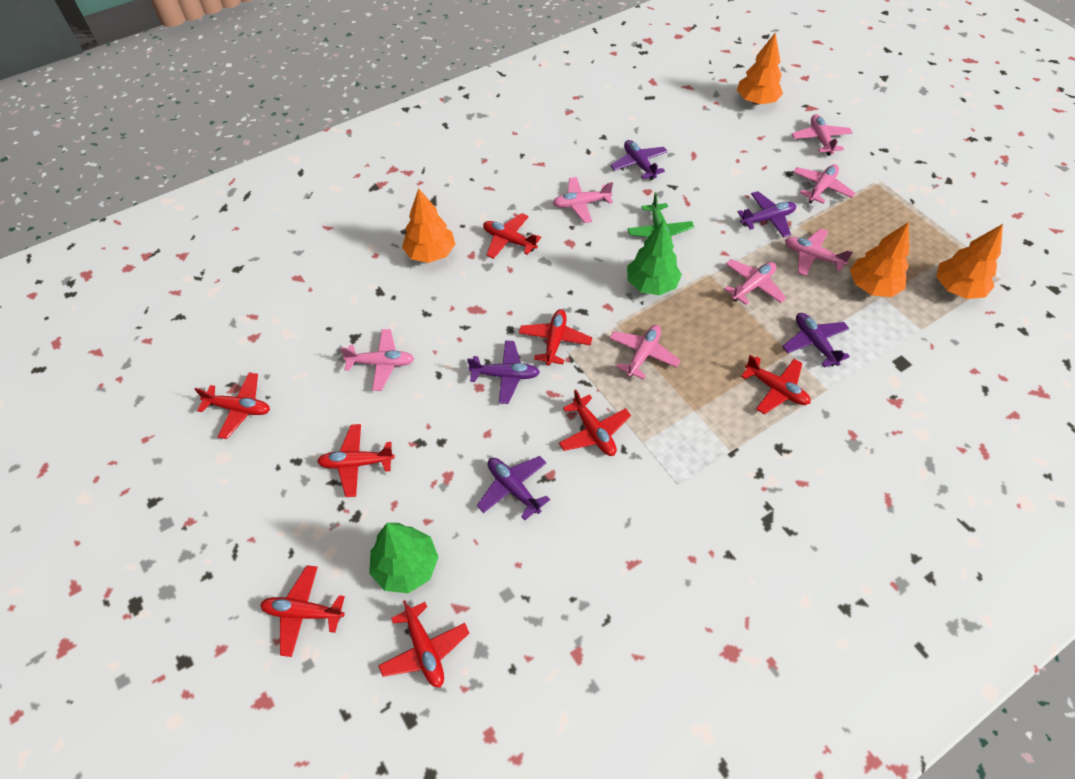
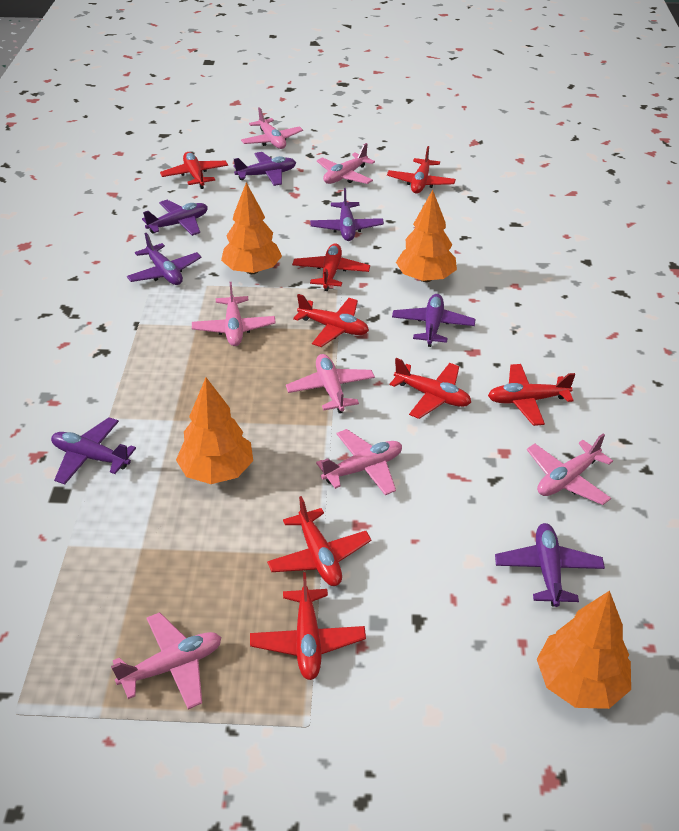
green plane: [628,193,694,240] = 1 -> none = 0
green tree: [369,523,439,593] [627,220,682,295] = 2 -> none = 0
purple plane: [467,341,540,404] [477,456,550,520] [610,140,668,180] [738,191,796,238] [782,313,850,368] = 5 -> [51,417,136,484] [127,233,202,285] [142,200,208,236] [234,152,296,186] [310,188,384,241] [392,294,475,347] [495,523,605,607] = 7

